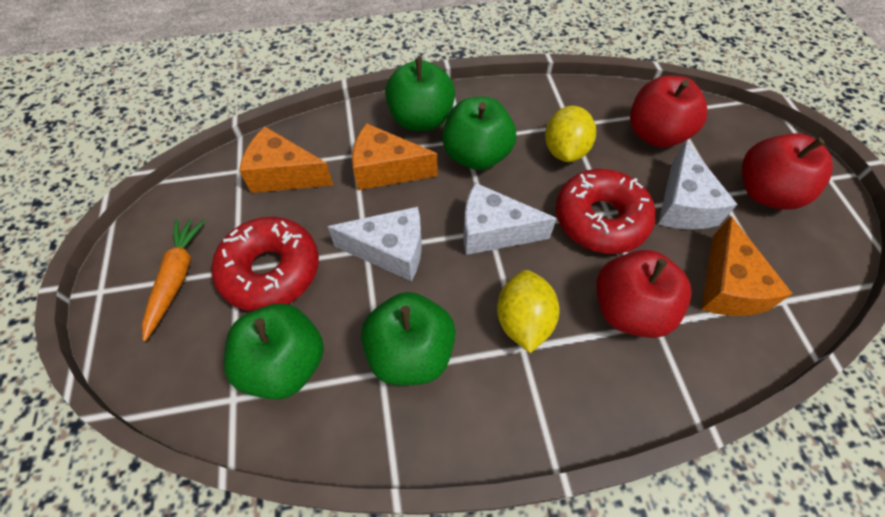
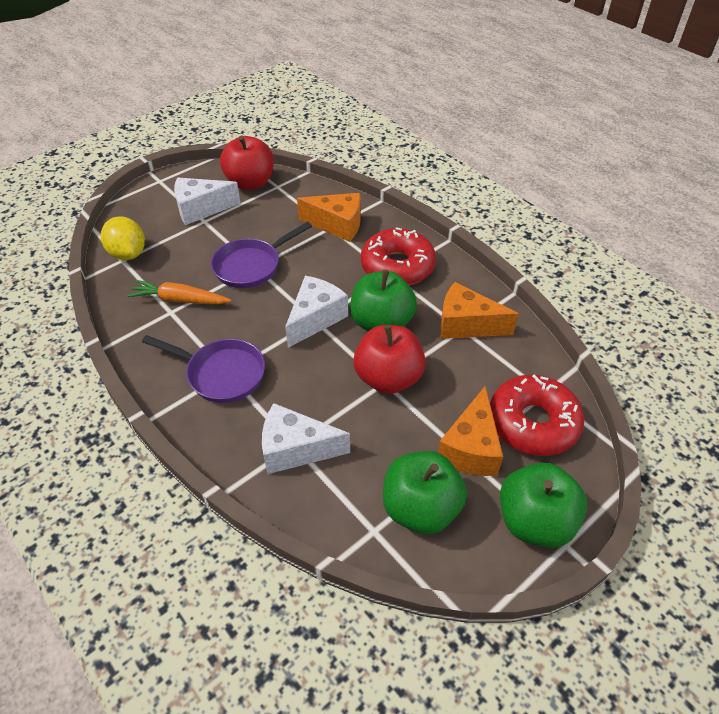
green apple: [224,304,324,399] [361,292,456,386] [385,57,455,131] [442,97,516,170] = 4 -> [350,270,417,331] [383,451,467,534] [500,463,588,548] = 3
purple pan: none = 0 -> [142,335,265,403] [211,222,312,288] = 2
red apple: [596,250,692,338] [630,75,707,148] [742,133,833,210] = 3 -> [220,136,274,190] [354,325,426,394] = 2
yellow lemon: [497,270,559,353] [545,106,596,162] = 2 -> [101,216,145,260] = 1

